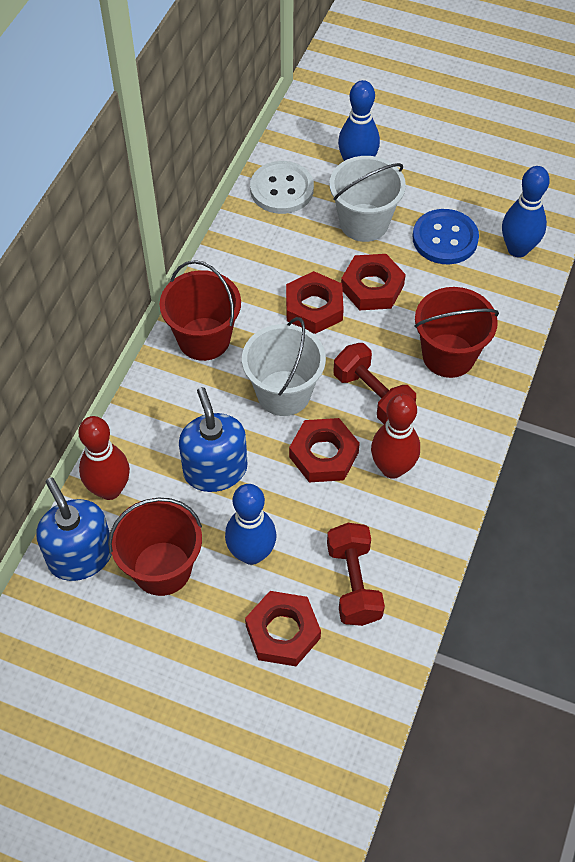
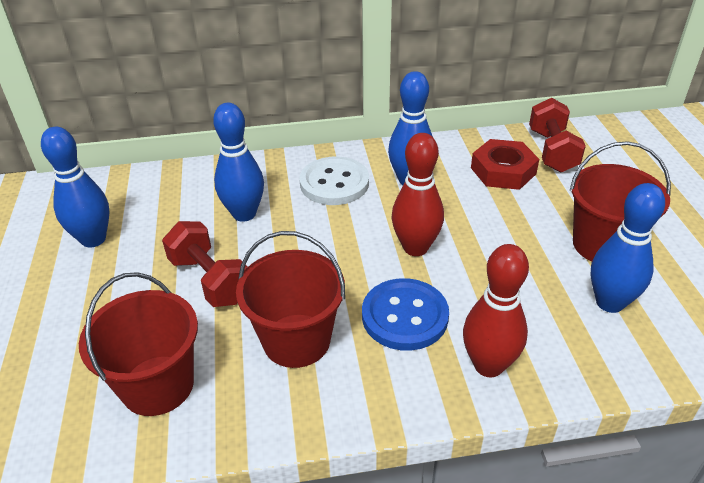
blue bowling pin: [225,484,276,565] [338,80,380,161] [502,166,550,258] = 3 -> [41,127,109,248] [213,103,264,222] [388,71,433,185] [590,183,665,313] = 4
blue soap dispenser: [37,477,112,581] [179,387,247,492] = 2 -> none = 0
red nut: [245,591,321,666] [286,271,344,334] [289,418,360,482] [341,254,406,310] = 4 -> [471,139,539,190] = 1
white bucket: [242,317,326,416] [329,156,406,242] = 2 -> none = 0

